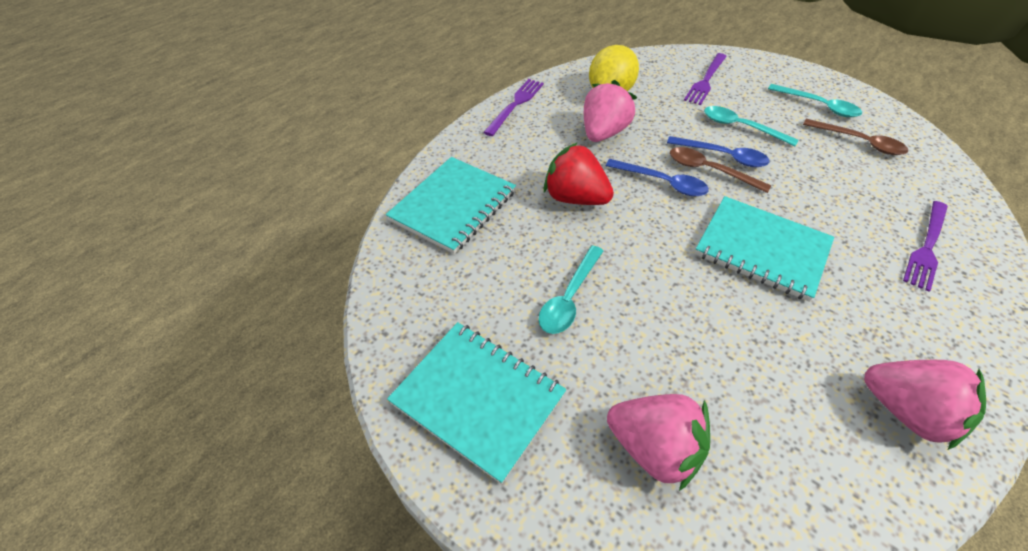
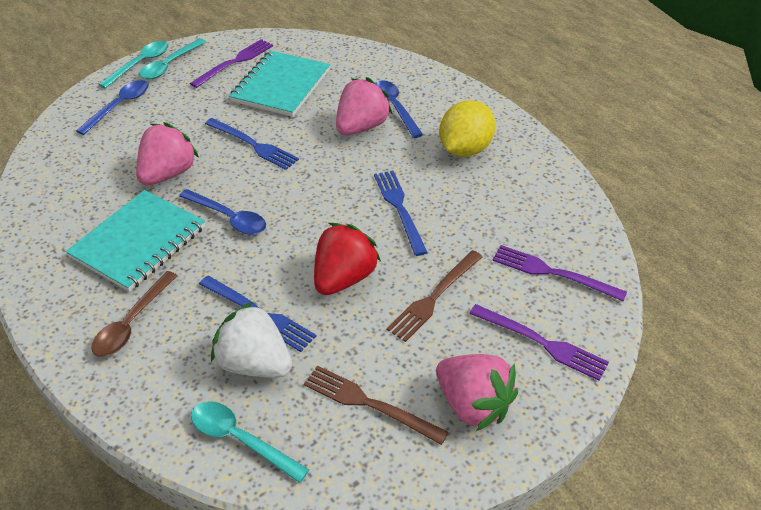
blue fork: none = 0 -> [199,276,316,352] [205,118,299,170] [374,171,428,256] = 3
blue spoon: [606,159,709,196] [667,136,770,167] = 2 -> [76,80,149,135] [179,189,266,235] [375,80,423,138] = 3
brown fork: none = 0 -> [304,365,449,445] [387,250,483,342] = 2
brown spoon: [670,147,771,193] [803,119,908,155] = 2 -> [92,271,178,357] = 1
turquoise notebook: [386,157,516,254] [387,322,566,484] [695,196,834,302] = 3 -> [66,190,205,292] [229,50,330,117] = 2
white strawberry: none = 0 -> [211,301,292,378] = 1

